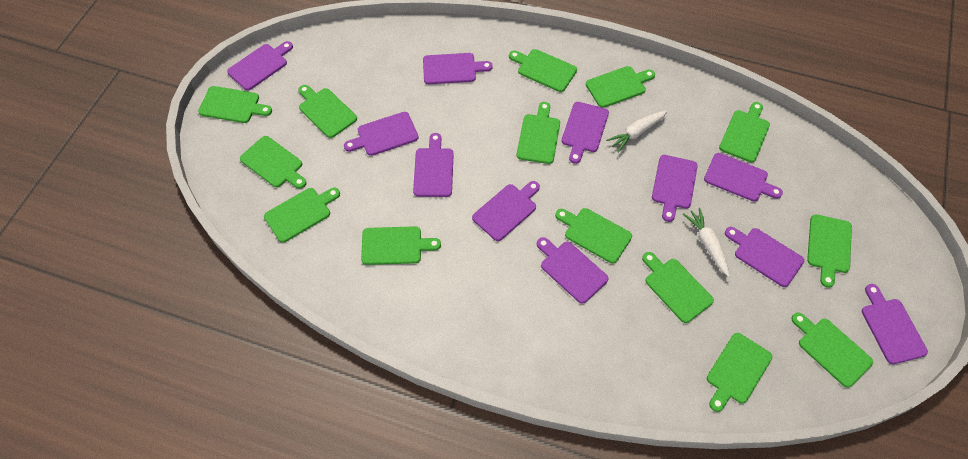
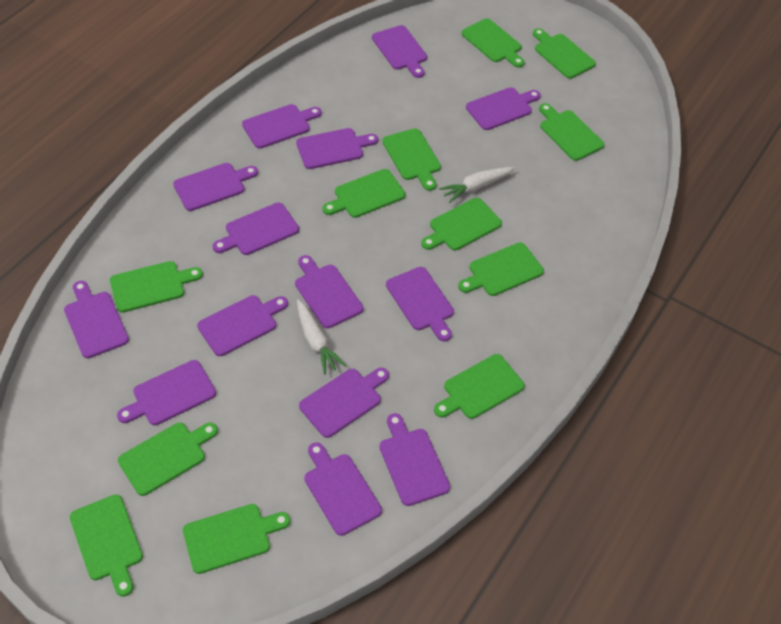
green cutting board: [198,86,272,123] [240,136,306,189] [264,188,340,243] [298,85,357,138] [361,226,441,265] [509,49,577,92] [516,102,560,164] [555,208,632,263] [586,66,655,108] [642,252,714,323] [707,333,773,412] [719,102,770,163] [792,312,873,388] [807,214,852,288] = 14 -> [70,494,143,597] [110,261,203,313] [118,423,218,496] [183,504,290,574] [322,169,406,218] [382,128,441,191] [421,198,502,251] [434,354,525,419] [458,242,544,296] [461,18,525,68] [533,28,596,79] [539,103,604,161] = 12
purple cutting board: [227,41,293,90] [344,112,419,156] [413,133,454,197] [423,53,493,84] [472,181,540,241] [537,237,609,304] [562,102,609,164] [652,155,698,222] [704,153,783,202] [725,227,804,287] [862,284,928,364] = 11 -> [64,281,129,358] [117,360,216,425] [173,163,258,211] [197,295,288,356] [213,203,299,255] [242,104,322,149] [295,255,363,328] [296,128,378,169] [299,368,389,438] [304,442,382,536] [372,25,427,78] [379,413,450,506] [386,267,454,342] [466,87,541,130] = 14

